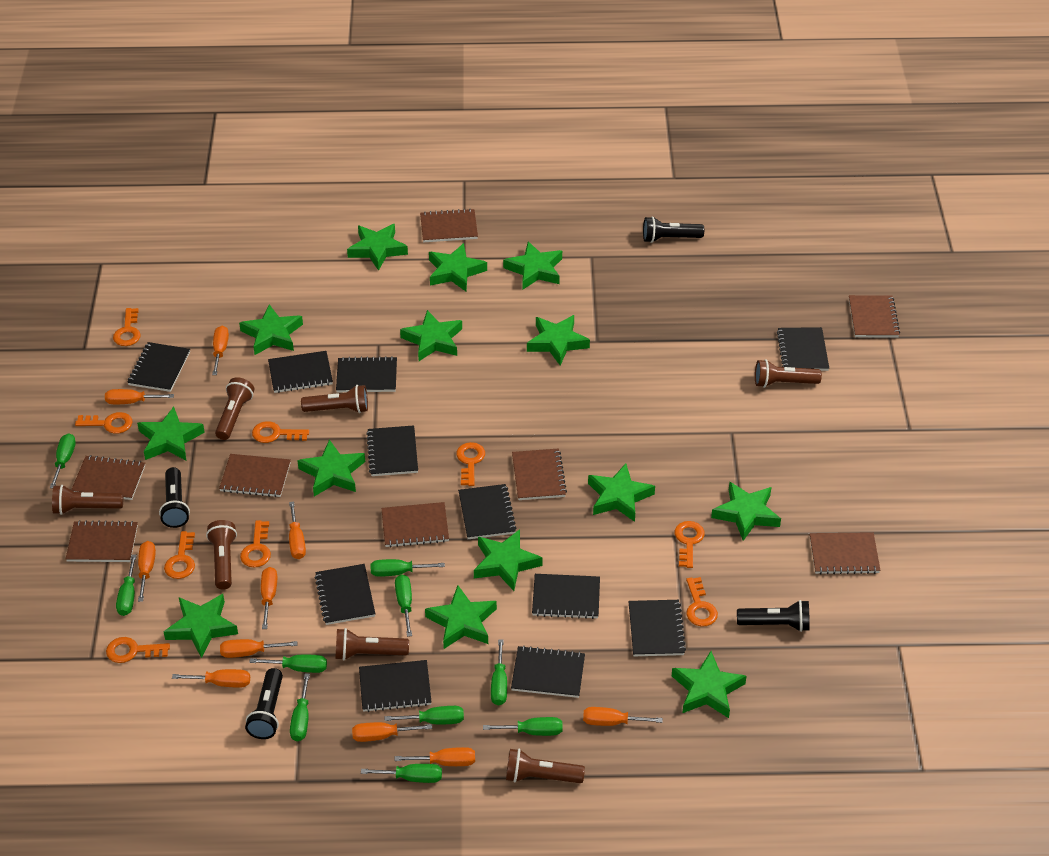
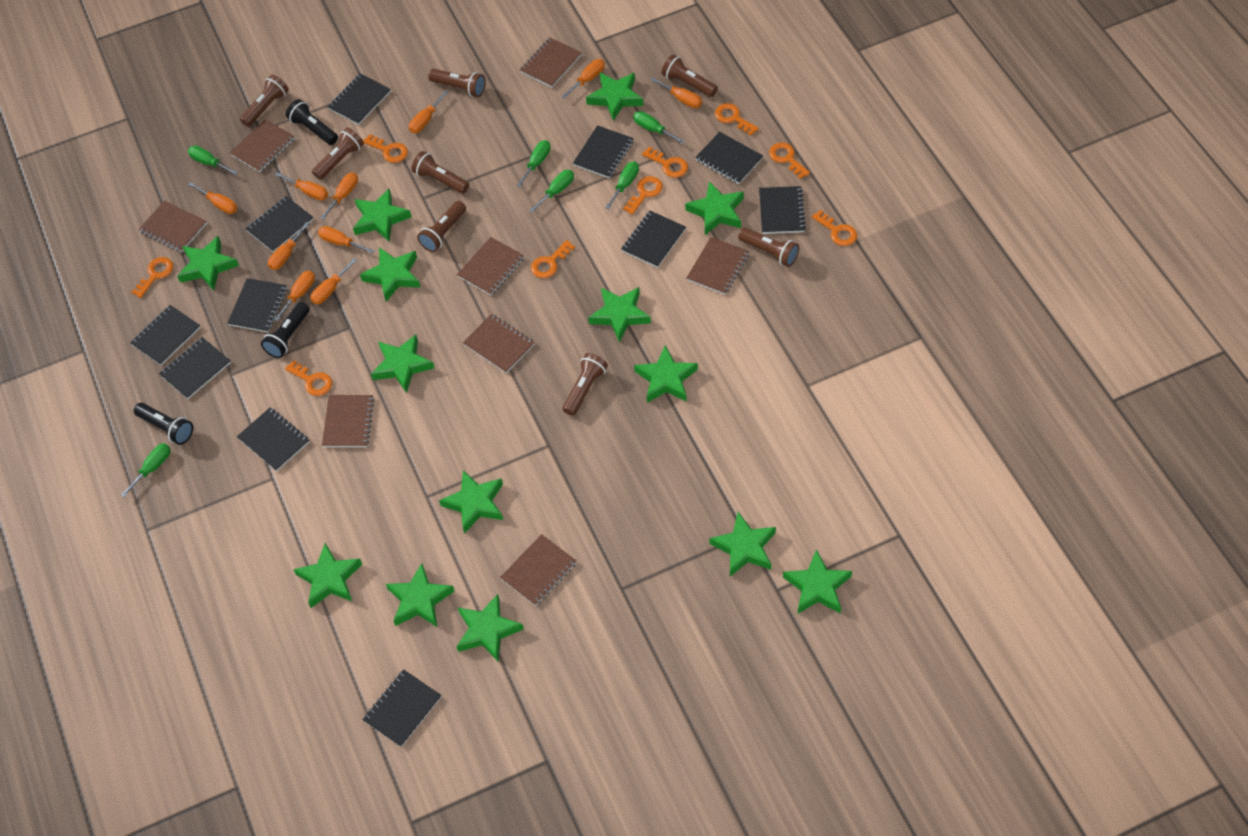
black flashlight: [159,467,190,528] [245,668,283,739] [643,216,704,243] [737,600,810,632] = 4 -> [134,403,193,445] [261,302,310,358] [286,99,338,145] = 3
brown flashlight: [52,485,123,515] [206,520,237,590] [215,377,254,440] [301,385,368,413] [335,628,409,660] [506,749,585,783] [755,359,822,388] = 7 -> [240,75,289,127] [312,128,364,180] [411,151,469,194] [417,201,466,252] [428,69,486,97] [563,353,608,416] [662,54,718,97] [738,228,799,267] = 8
green screwdriver: [50,433,76,488] [116,555,137,616] [249,655,327,673] [290,673,310,741] [361,764,442,783] [370,559,445,577] [385,706,464,724] [395,574,412,637] [483,717,562,736] [491,639,507,705] = 10 -> [121,443,171,497] [188,146,238,175] [517,140,551,187] [529,170,574,213] [605,162,639,209] [633,111,685,144] = 6

